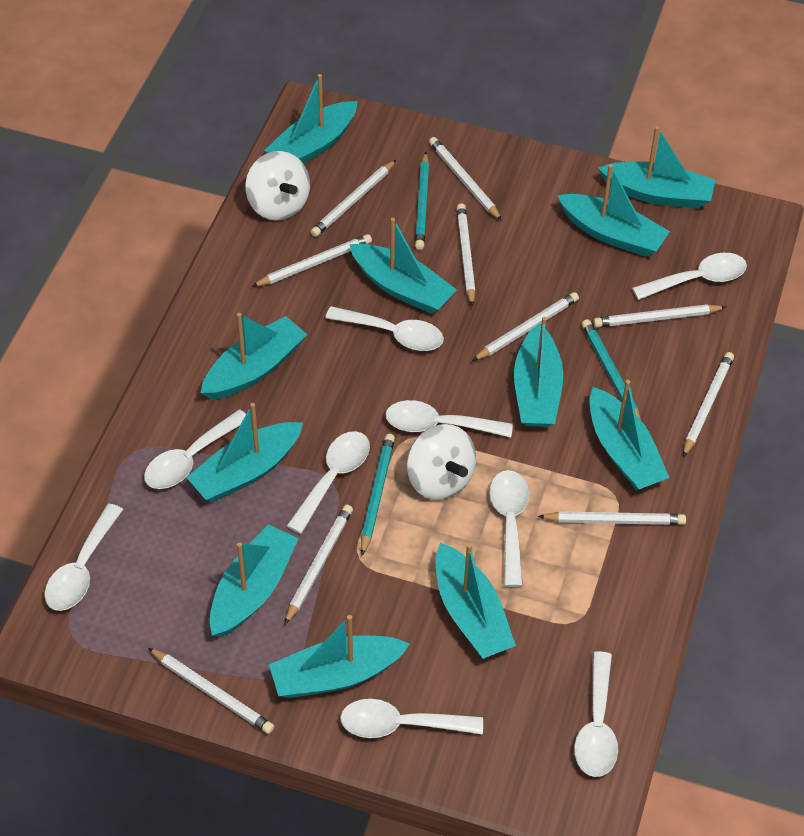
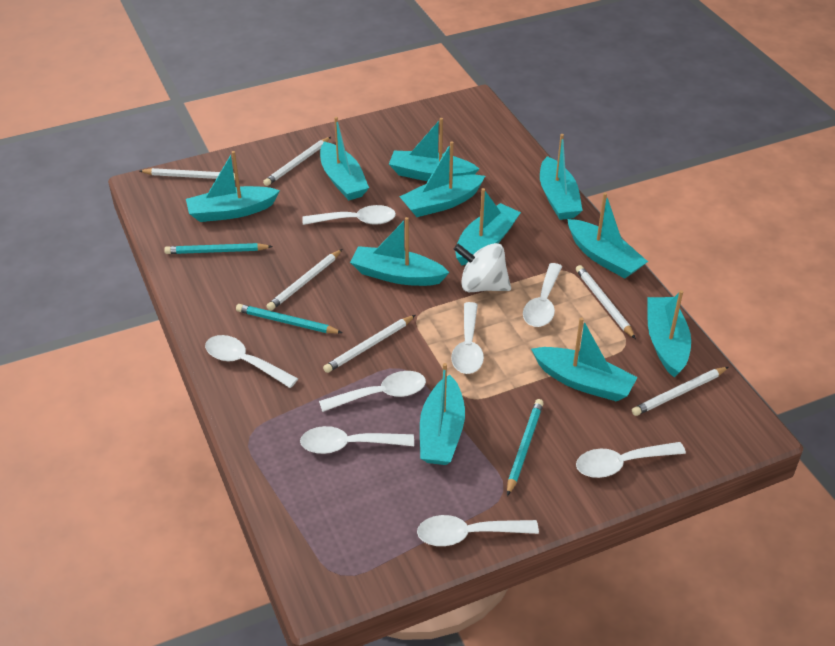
white pencil: [148,648,274,734] [252,234,372,287] [285,504,353,624] [310,160,396,237] [429,137,502,221] [456,203,476,307] [472,292,579,361] [538,511,686,525] [593,304,726,327] [683,352,734,457] = 10 -> [140,168,235,180] [263,137,331,186] [266,249,342,311] [323,315,415,373] [576,265,636,339] [632,367,728,416] = 6
white spinning top: [245,151,310,221] [407,424,476,500] = 2 -> [454,243,511,292] = 1
white spoon: [44,503,123,611] [144,409,246,489] [286,431,370,534] [325,306,444,351] [340,699,483,738] [385,400,513,438] [489,470,529,587] [574,651,618,777] [632,253,747,300] = 9 -> [205,335,298,388] [300,426,414,454] [303,205,396,225] [319,371,426,412] [417,515,539,546] [451,302,484,374] [523,263,562,327] [576,442,686,478] = 8

